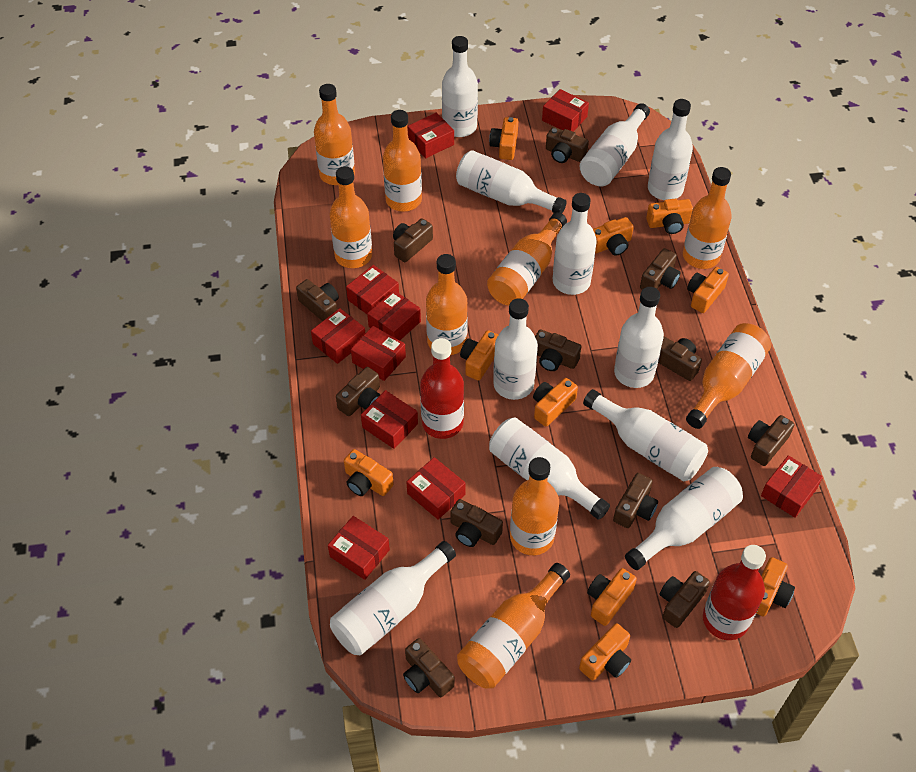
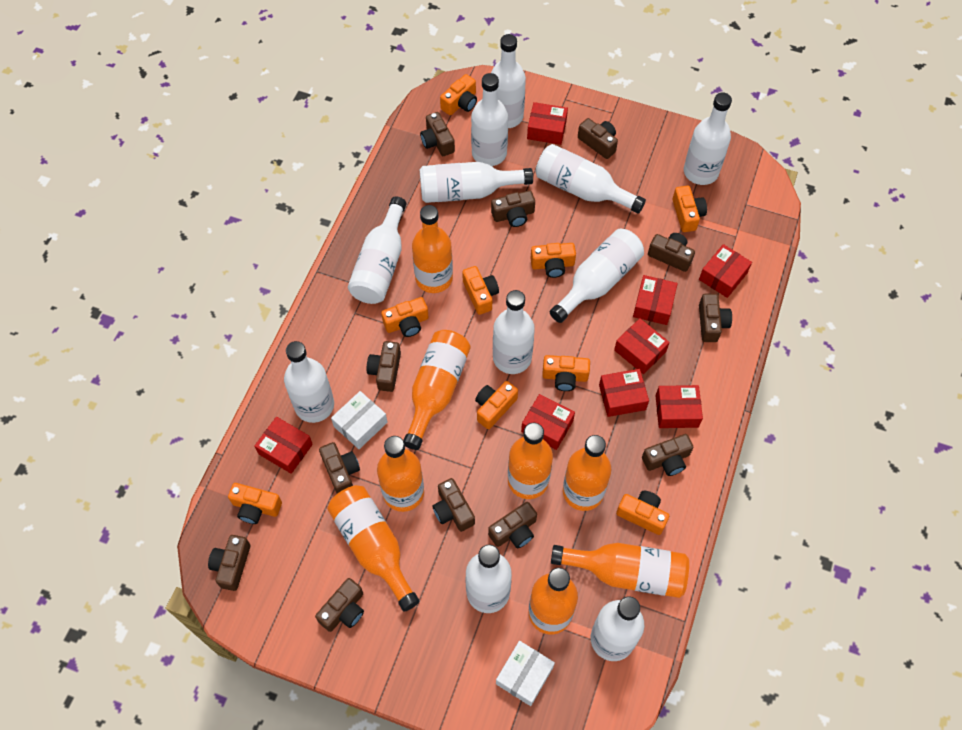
orange bottle: [314,84,355,185] [329,166,372,268] [383,110,422,212] [426,254,468,355] [457,563,570,689] [487,212,567,306] [510,457,559,555] [683,167,732,269] [686,323,771,429] = 9 -> [328,485,420,612] [377,436,424,512] [403,330,471,450] [412,205,453,293] [508,423,553,499] [529,568,578,635] [551,543,689,598] [563,435,611,511] = 8
orange camera: [344,449,394,496] [460,330,498,381] [489,117,518,160] [533,378,578,427] [579,623,631,681] [587,568,637,626] [593,217,634,256] [646,199,693,234] [687,267,729,313] [756,557,795,616] = 10 -> [228,483,282,524] [381,297,429,337] [440,74,477,115] [462,266,499,315] [475,381,518,429] [531,243,576,278] [542,355,590,391] [616,491,669,535] [672,186,707,232] = 9
red bottle: [420,338,464,439] [703,545,766,640] = 2 -> none = 0
red box: [311,308,365,364] [328,516,390,580] [346,265,399,314] [351,326,406,381] [361,390,418,449] [367,290,421,340] [406,457,465,520] [407,113,454,158] [542,89,589,131] [761,455,823,518] = 10 -> [254,417,313,474] [521,394,575,450] [527,102,568,145] [599,369,649,417] [614,318,670,374] [633,275,678,325] [655,385,703,428] [699,244,752,298] = 8
white box: none = 0 -> [331,391,388,449] [496,641,555,706] = 2

